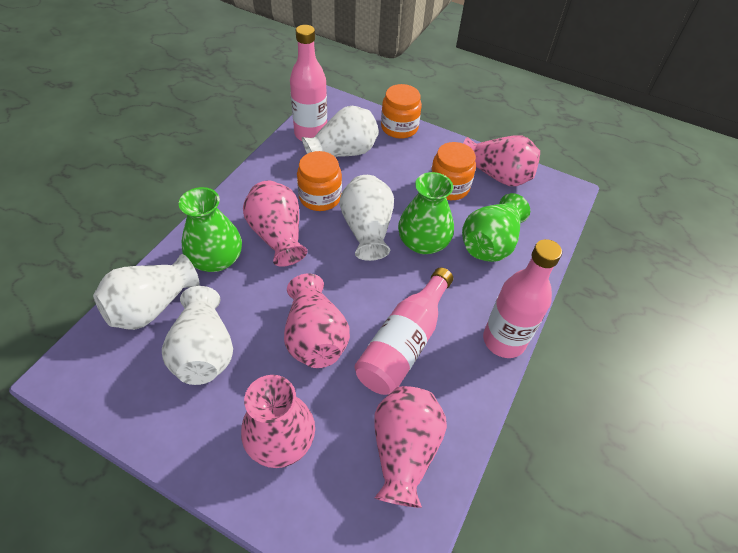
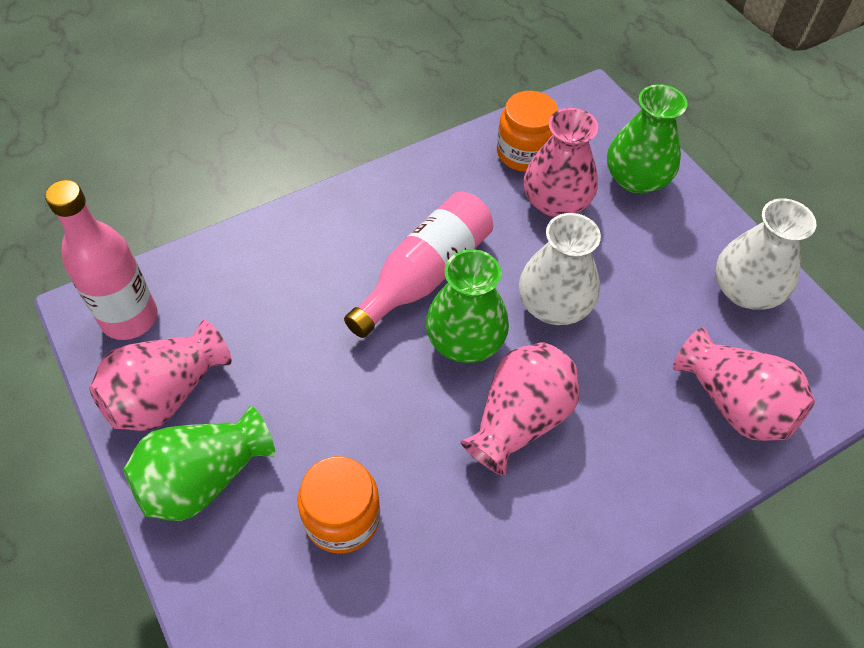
orange jar: [297,151,342,211] [381,84,422,139] [431,142,476,200] = 3 -> [298,456,380,554] [497,91,558,172] = 2
pink bottle: [290,25,327,141] [355,267,454,395] [483,239,562,358] = 3 -> [45,180,157,340] [344,191,493,338] = 2
pink vase: [241,375,315,468] [243,181,308,267] [284,274,350,368] [374,386,447,508] [463,135,540,186] = 5 -> [89,320,231,431] [460,342,579,476] [524,108,599,217] [673,327,815,441] = 4
white vase: [93,254,200,330] [162,286,233,385] [302,106,379,157] [340,175,394,261] = 4 -> [519,213,601,325] [715,198,816,310] = 2

